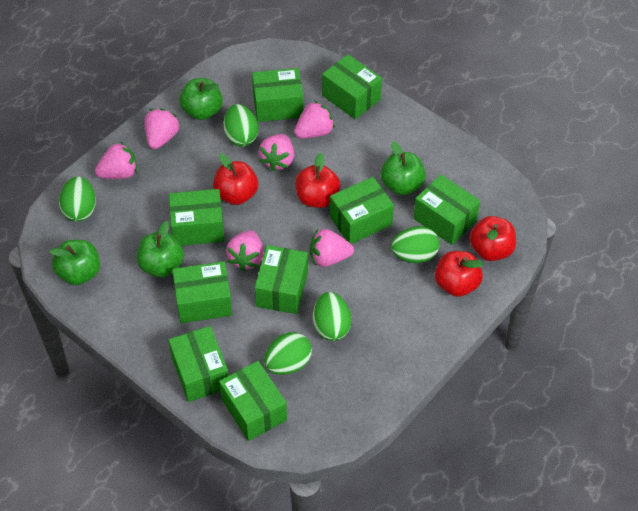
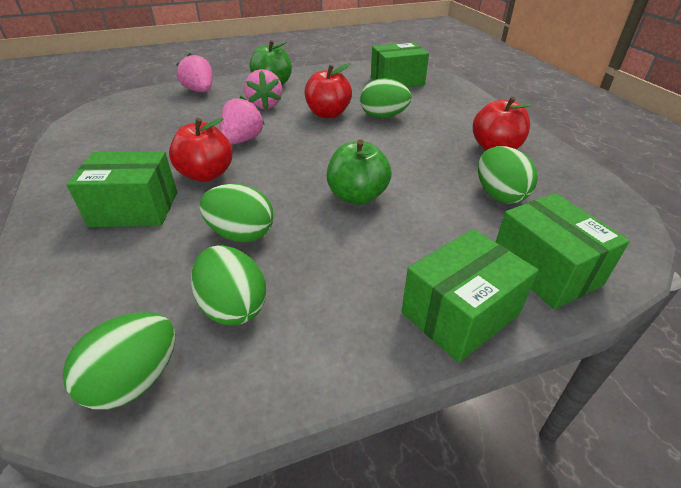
green apple: [49,240,100,285] [137,221,184,277] [179,78,223,120] [381,142,426,195] = 4 -> [250,40,292,85] [327,139,392,205] = 2
green box: [168,326,229,402] [169,189,225,246] [172,261,232,323] [219,361,287,441] [252,68,304,122] [255,245,308,314] [322,54,382,119] [330,177,394,244] [413,174,480,245] = 9 -> [67,151,177,227] [371,42,429,88] [401,229,538,363] [496,193,630,309] = 4
pink strawberry: [95,142,137,179] [144,108,180,149] [226,230,264,271] [259,134,294,172] [294,101,335,138] [310,229,354,267] = 6 -> [176,53,213,92] [220,96,265,145] [244,69,282,110] = 3
red apple: [213,153,258,205] [295,153,340,208] [435,251,484,297] [469,216,516,261] = 4 -> [169,118,233,182] [305,63,352,118] [473,96,532,151] = 3

